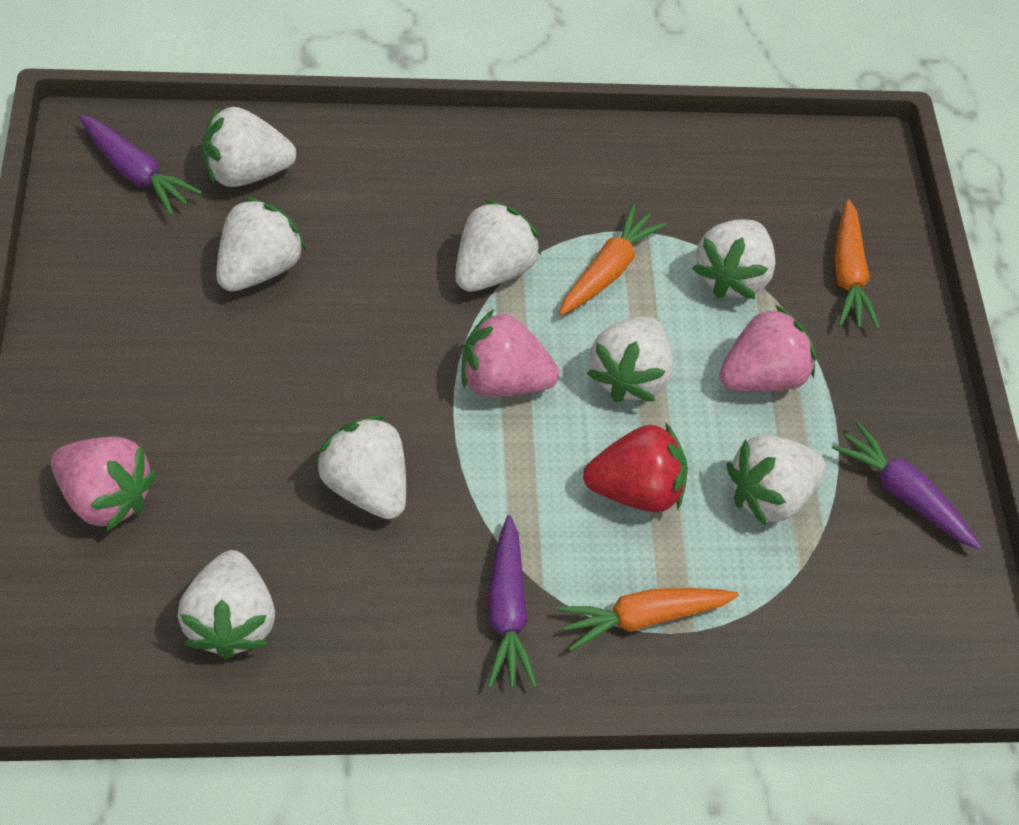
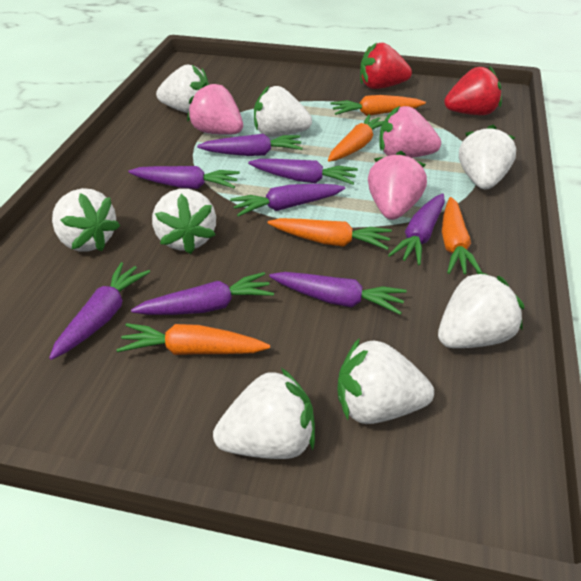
orange carrot: [558,588,739,651] [559,204,666,315] [834,200,880,329] = 3 -> [116,323,270,355] [268,218,392,250] [328,114,384,162] [331,95,426,116] [442,197,482,274] = 5
purple carrot: [79,115,202,216] [488,515,537,688] [832,422,981,549] = 3 -> [49,262,150,360] [128,166,240,189] [131,272,274,315] [197,134,303,156] [230,184,345,217] [248,159,358,185] [269,272,407,315] [388,193,445,265] = 8
red strawberry: [583,422,688,512] = 1 -> [360,42,412,89] [444,66,502,115] = 2

